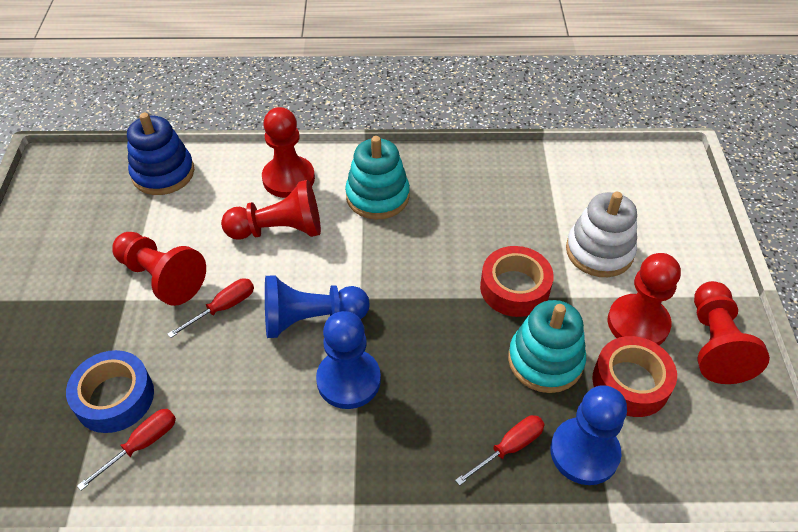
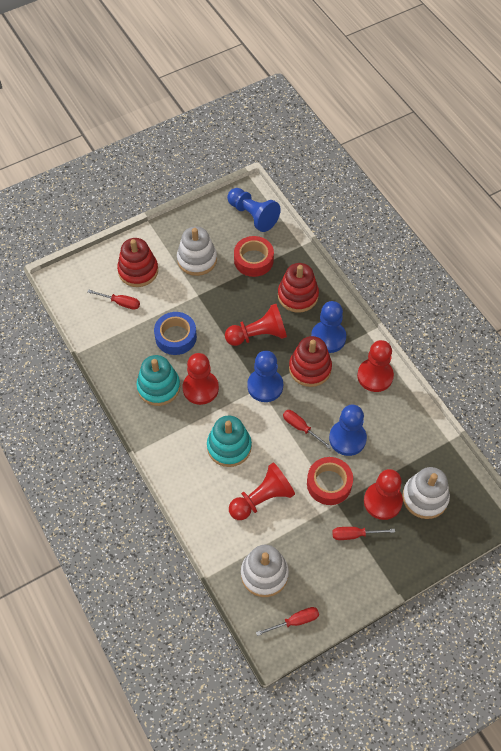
blue pawn: [265,275,369,338] [316,311,381,409] [550,385,627,485] = 3 -> [227,188,281,232] [247,351,283,402] [311,301,346,353] [329,405,367,456] = 4
blue stacking toy: [127,113,194,195] = 1 -> none = 0
red screwdriver: [77,409,176,491] [167,278,254,338] [455,415,545,486] = 3 -> [88,290,140,310] [256,607,319,636] [283,410,332,449] [332,527,395,540] = 4
red stacking toy: none = 0 -> [117,238,158,287] [278,263,319,313] [289,336,332,387] = 3
white stacking toy: [566,192,637,277] = 1 -> [177,226,217,276] [241,545,289,597] [402,467,450,519] = 3

